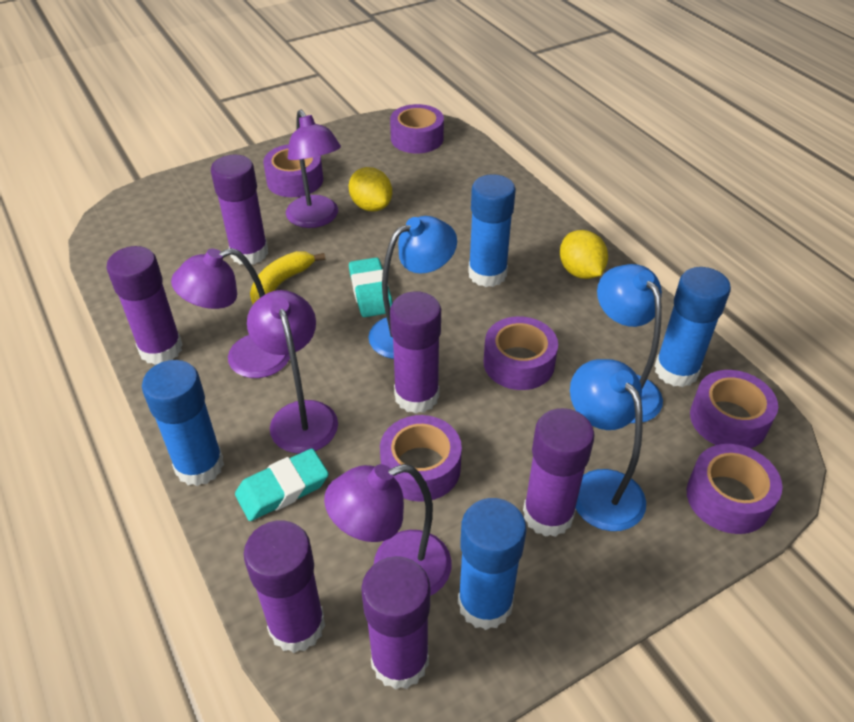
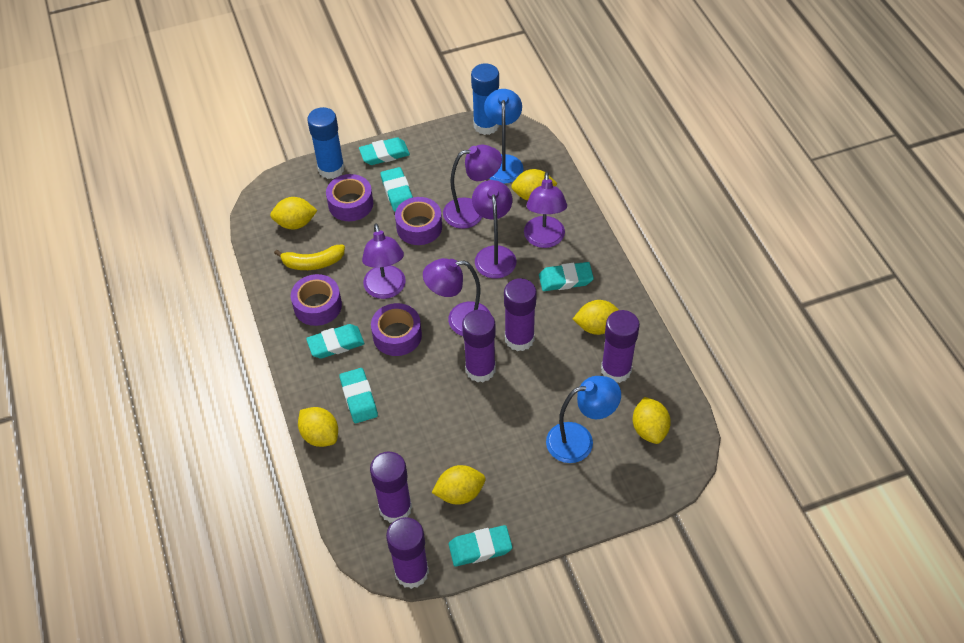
blue glue stick: [142,360,224,486] [458,498,527,630] [468,174,516,287] [655,267,731,387] = 4 -> [307,107,345,179] [471,63,499,135] = 2
blue lamp: [368,216,457,359] [570,359,646,531] [597,264,663,423] = 3 -> [484,89,524,184] [546,376,621,463] = 2
purple glue stick: [106,246,183,365] [211,155,268,265] [244,520,325,653] [361,556,430,690] [390,291,441,414] [523,408,595,537] = 6 -> [370,452,412,523] [386,517,429,589] [462,310,496,382] [504,278,537,351] [601,310,640,383] = 5
purple lamp: [171,248,290,378] [247,290,338,454] [286,109,341,228] [324,464,452,596] = 4 -> [362,223,406,299] [423,258,491,336] [443,145,502,229] [472,180,516,279] [524,172,567,248] = 5
purple tape: [263,144,323,197] [380,415,462,502] [390,104,444,154] [484,316,558,390] [686,444,782,534] [690,370,778,448] = 6 -> [291,274,342,326] [326,174,373,221] [371,303,422,356] [395,197,442,245] = 4
turquoise eraser: [235,448,329,521] [349,257,393,317] = 2 -> [306,324,365,359] [339,368,378,423] [359,137,410,165] [381,167,413,212] [449,525,512,566] [539,262,594,291] = 6
yellow lemon: [348,167,392,212] [560,230,608,279] = 2 -> [270,197,318,229] [298,407,338,447] [432,465,485,505] [511,169,558,200] [573,300,619,335] [633,397,671,444] = 6

